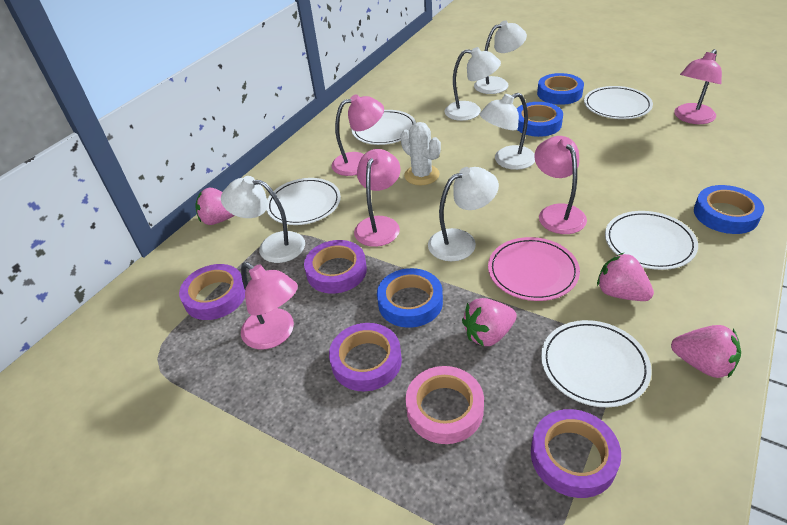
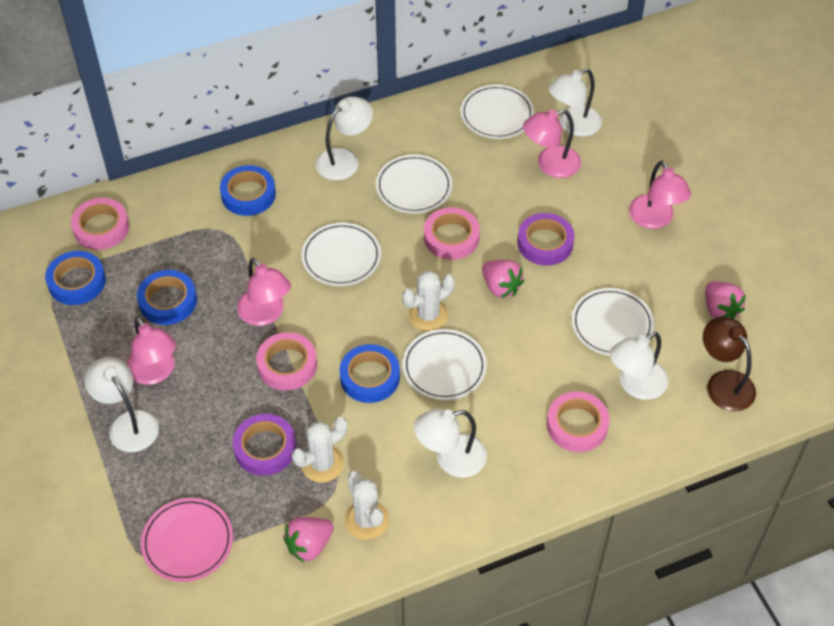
brown lamp: none = 0 -> [703,316,756,411] = 1
pink lamp: [241,262,298,349] [332,94,384,176] [354,149,401,247] [534,136,587,234] [674,49,722,124] = 5 -> [127,317,176,385] [237,258,291,326] [523,109,581,178] [629,160,691,229] = 4
pink strawberry: [195,188,235,225] [462,298,517,346] [597,252,654,301] [671,325,741,378] = 4 -> [283,517,334,562] [482,260,524,298] [705,281,746,319] = 3
pink tape: [406,366,484,444] = 1 -> [71,198,129,250] [256,332,317,390] [424,207,480,260] [547,391,610,452] = 4
purple tape: [179,264,245,320] [304,240,367,294] [329,323,402,391] [531,409,621,498] = 4 -> [233,414,296,476] [517,213,575,266] = 2
white cactus: [400,122,441,185] = 1 -> [292,417,347,483] [345,471,389,540] [402,271,455,331] = 3

